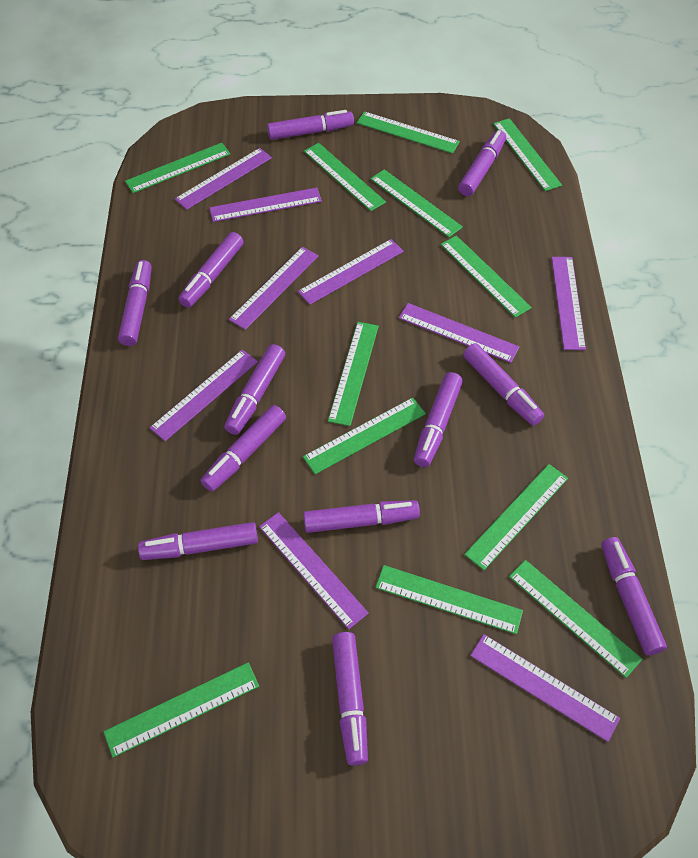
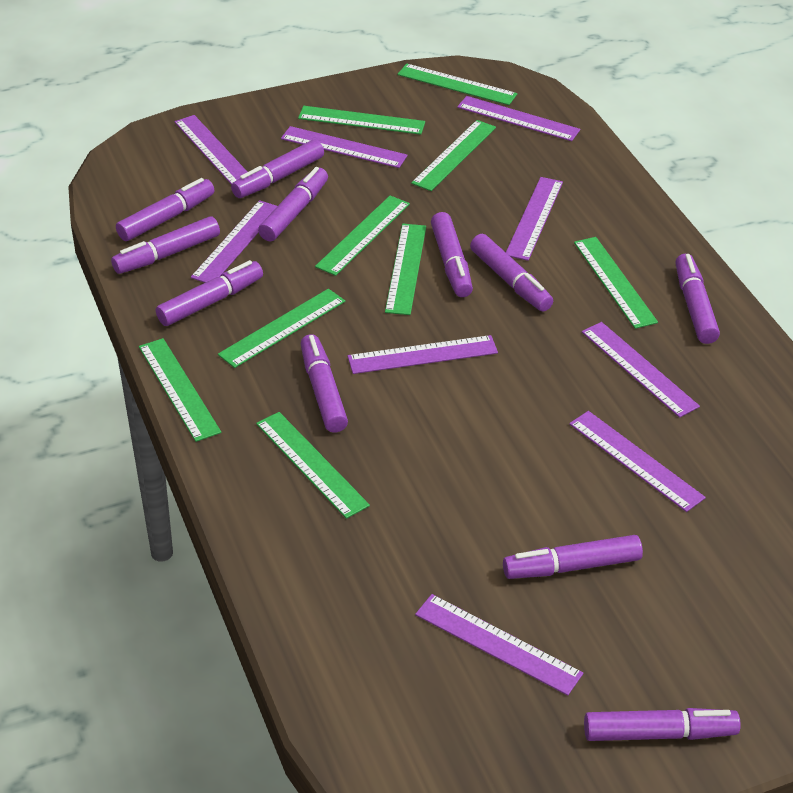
green ruler: [103,662,259,758] [125,143,230,193] [303,398,426,474] [304,143,386,211] [328,322,379,426] [357,111,460,154] [370,169,463,237] [376,565,523,634] [441,235,532,318] [464,464,568,570] [493,118,562,191] [509,560,642,678] = 12 -> [139,338,221,442] [218,289,345,368] [256,412,370,519] [298,106,425,135] [315,196,410,276] [385,224,426,315] [397,64,517,105] [411,120,496,191] [574,237,658,329] = 9
purple marker: [118,260,152,346] [138,522,258,560] [178,232,244,308] [200,405,286,492] [224,344,285,435] [267,110,354,140] [303,500,420,533] [332,632,368,766] [414,372,463,467] [458,130,506,196] [463,343,544,426] [601,537,667,655] = 12 -> [111,216,220,274] [116,178,215,241] [156,260,263,326] [231,140,324,198] [258,167,328,242] [301,334,348,432] [431,212,473,297] [470,234,553,312] [503,535,643,579] [584,708,741,741] [675,254,720,344] = 11

